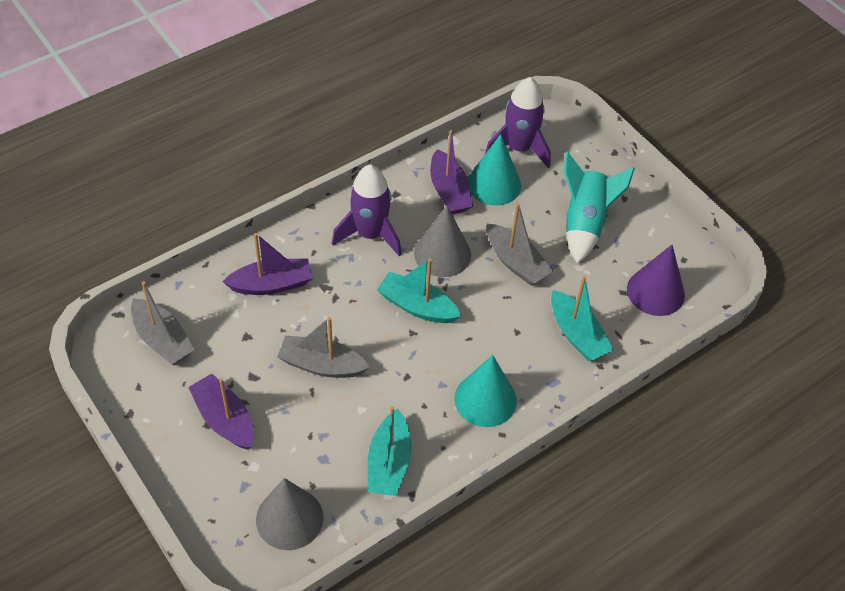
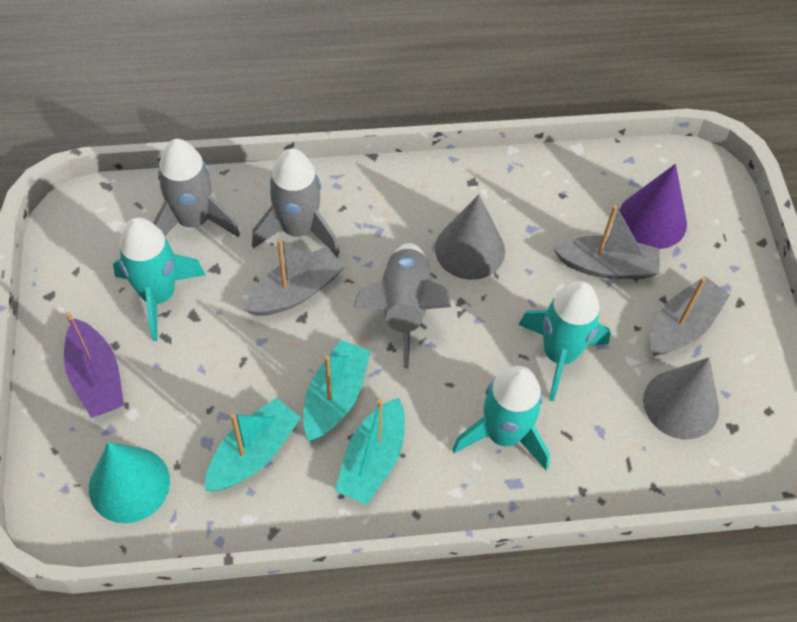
grey rocket: none = 0 -> [153,139,240,237] [252,148,340,255] [353,243,451,368] = 3
purple boat: [188,374,254,450] [223,233,312,295] [430,130,473,214] = 3 -> [64,312,124,418] = 1
purple rocket: [332,164,402,257] [485,77,551,168] = 2 -> none = 0
turquoise cone: [454,355,517,427] [468,134,521,205] = 2 -> [89,442,170,523] = 1
turquoise rocket: [564,151,635,263] = 1 -> [113,217,206,341] [452,366,550,470] [518,281,611,401] = 3

